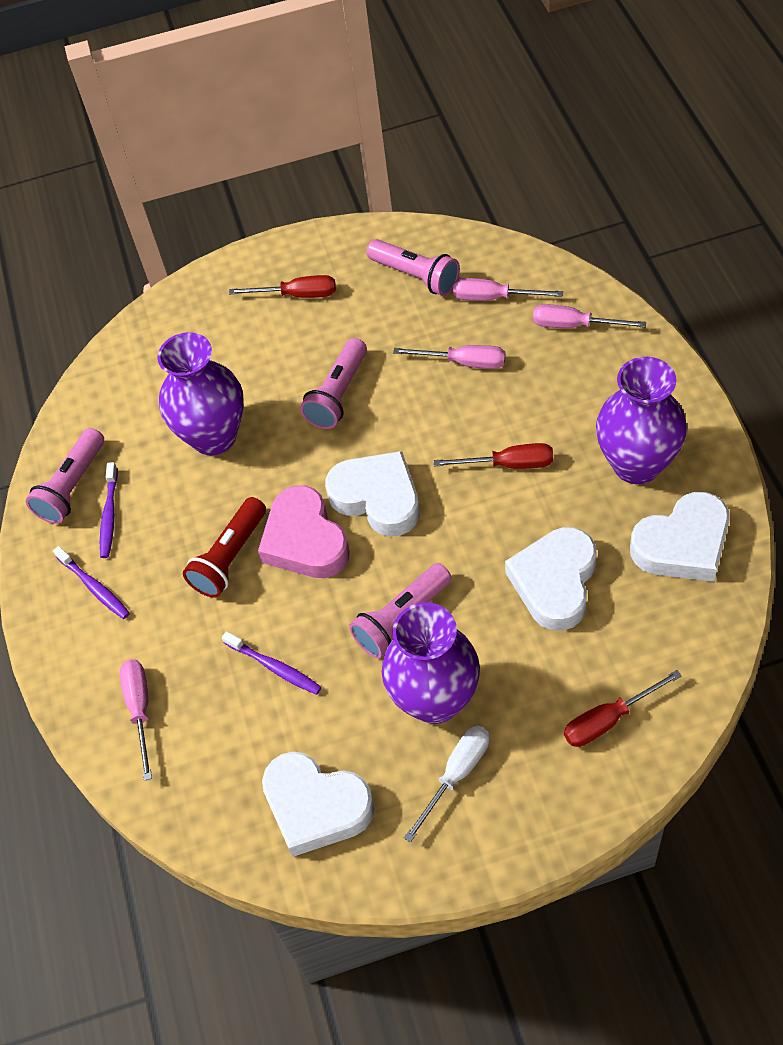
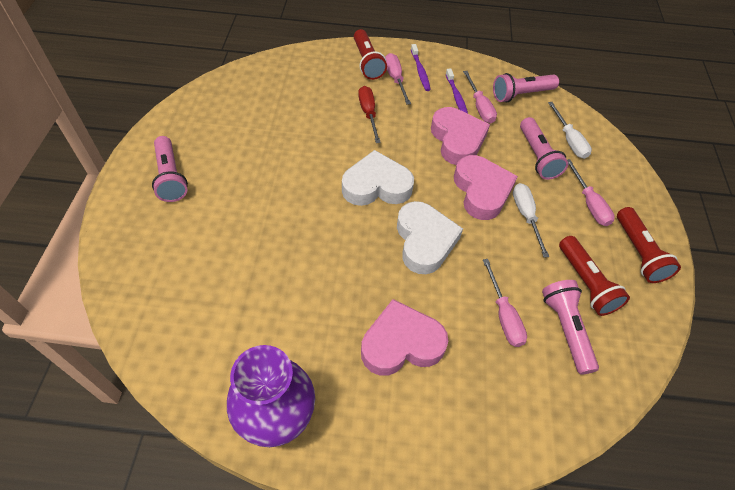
pink heart: [258,485,350,578] = 1 -> [361,299,448,376] [431,107,490,165] [454,155,518,220] = 3
purple toothbrush: [53,546,130,619] [100,462,118,558] [222,631,322,695] = 3 -> [411,44,431,91] [446,68,468,114] = 2
purple vase: [157,332,244,455] [382,602,480,724] [596,357,687,484] = 3 -> [227,345,315,447] = 1
red flashlight: [183,497,266,598] = 1 -> [354,29,387,80] [559,236,630,316] [617,207,681,283] = 3
red screwdriver: [229,275,336,298] [434,443,553,469] [564,670,682,747] = 3 -> [358,86,381,143] = 1
white heart: [262,752,375,857] [325,451,420,537] [505,527,596,631] [630,492,730,582] = 4 -> [342,150,414,206] [397,201,463,274] = 2
white screwdriver: [404,725,490,842] = 1 -> [513,183,549,258] [548,102,592,159] = 2

